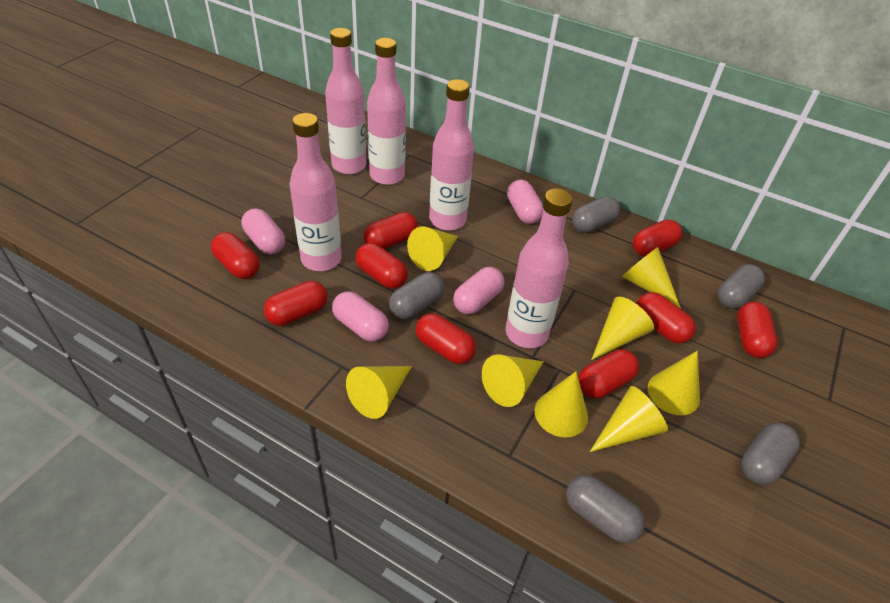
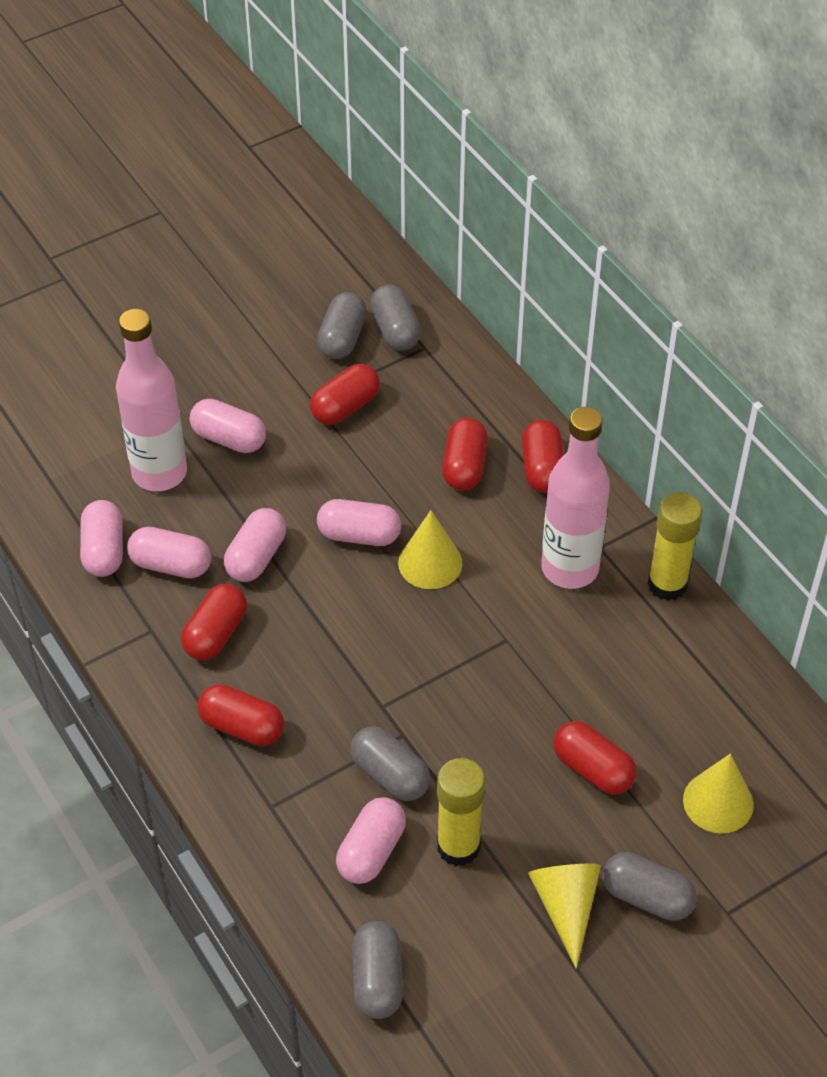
pink bottle: [290,113,342,271] [325,28,366,174] [367,38,406,185] [429,79,474,231] [505,188,572,348] = 5 -> [116,309,187,491] [541,407,610,589] = 2
pink capsule: [241,209,285,255] [332,291,389,342] [453,267,504,315] [507,180,544,224] = 4 -> [80,500,123,577] [127,527,211,578] [190,399,266,453] [224,508,286,582] [317,499,401,546] [336,797,406,884] = 6
red capsule: [211,232,260,279] [264,281,328,326] [356,243,408,289] [364,212,418,249] [416,313,476,364] [578,349,639,399] [633,219,682,257] [637,292,696,344] [737,302,777,358] = 9 -> [181,584,247,660] [198,684,284,746] [310,364,380,425] [442,418,488,491] [522,420,564,493] [553,721,637,795] = 6
yellow cone: [346,366,412,419] [407,226,458,271] [482,355,544,407] [535,371,588,438] [590,386,668,452] [591,297,654,360] [622,247,681,308] [648,351,700,415] = 8 -> [398,510,463,589] [528,864,601,968] [683,753,754,833] = 3
yellow glue stick: none = 0 -> [437,758,485,866] [648,492,702,601] = 2

